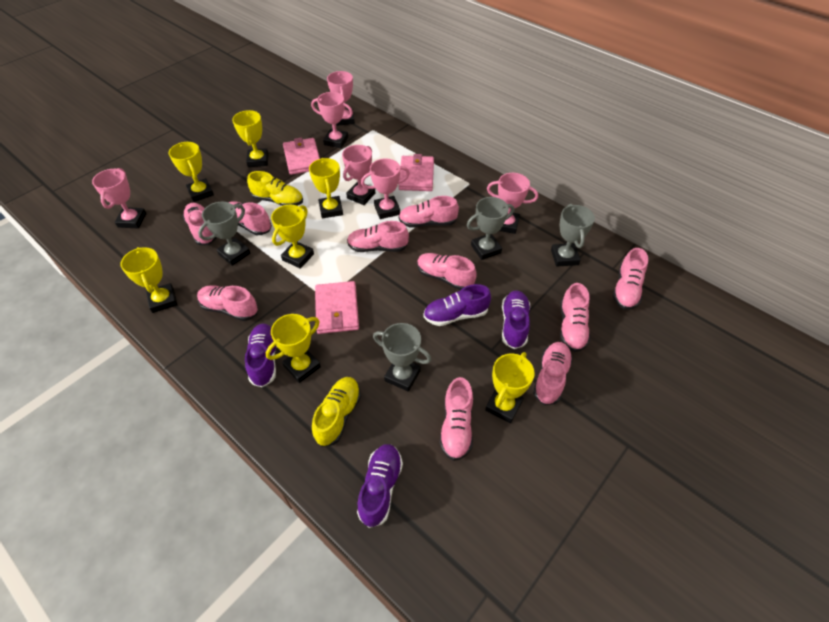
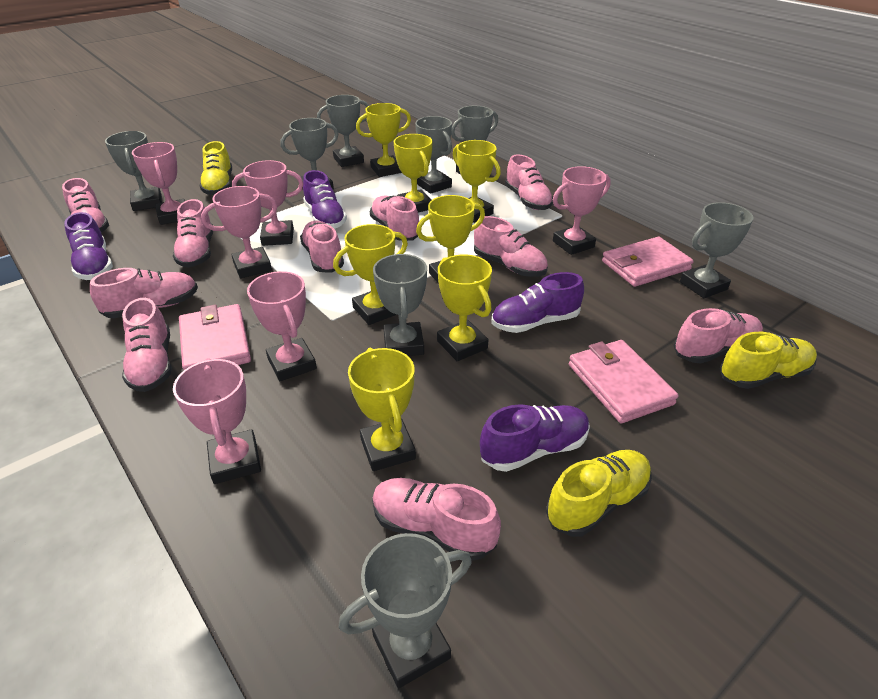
grey trophy: [198,202,251,266] [373,323,431,392] [467,197,514,260] [551,204,595,267] = 4 -> [105,131,162,211] [281,118,338,189] [317,95,370,167] [339,533,472,688] [373,254,427,356] [415,116,452,194] [451,106,498,174] [680,202,754,298] = 8
yellow shoe: [247,171,303,206] [312,377,361,447] = 2 -> [200,141,232,195] [546,450,652,537] [720,332,817,389] = 3

